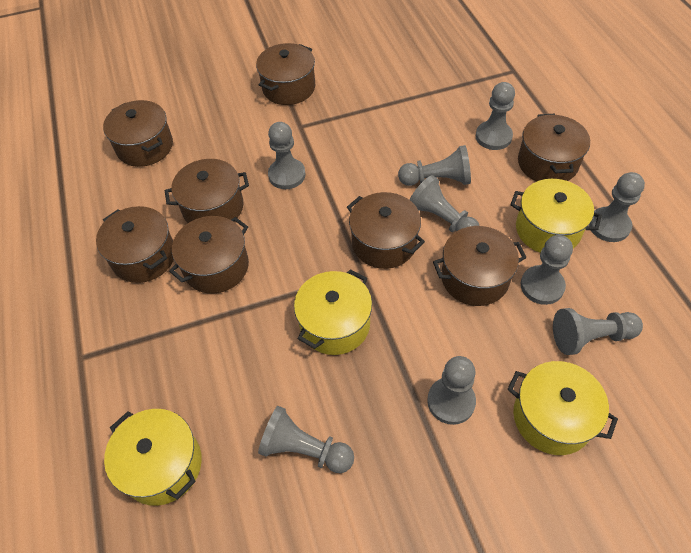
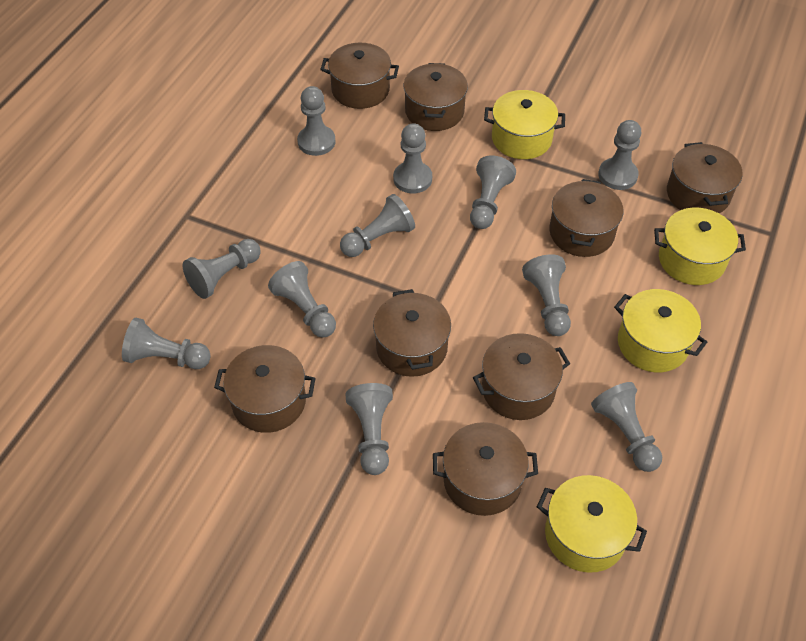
grey pawn: [258,406,354,473] [268,122,306,189] [398,145,471,186] [410,175,480,232] [427,356,476,425] [476,82,515,150] [521,235,573,305] [553,308,643,355] [589,172,645,242] = 9 -> [122,318,211,369] [182,239,261,299] [268,261,336,338] [297,86,336,156] [340,194,415,257] [345,383,393,475] [393,123,432,194] [470,155,516,229] [522,254,571,336] [591,382,662,472] [598,120,641,190] = 11

